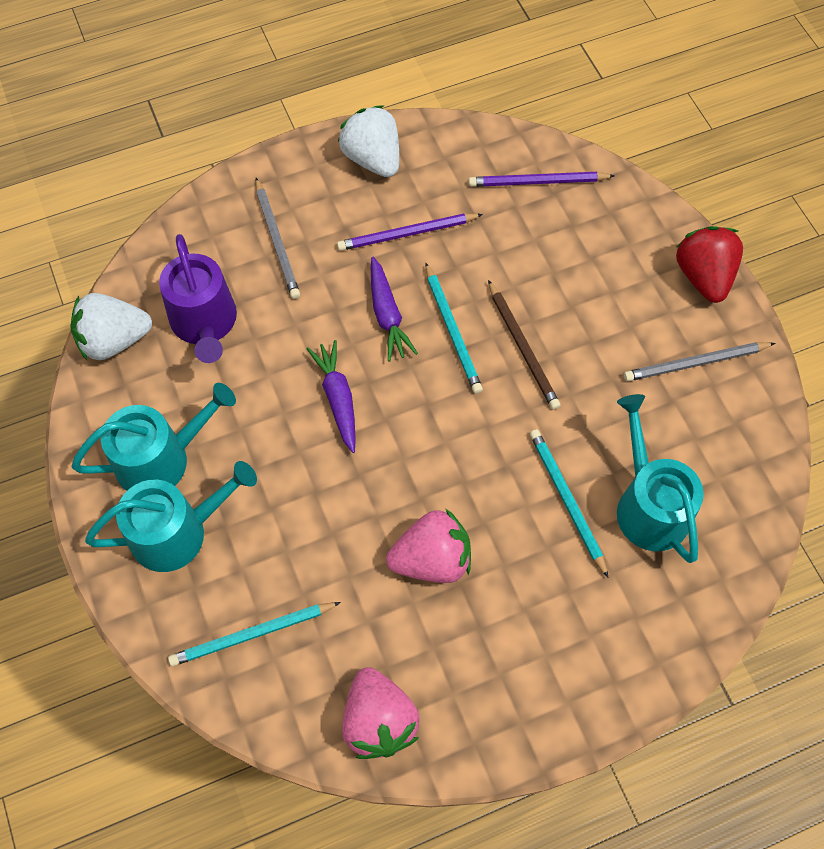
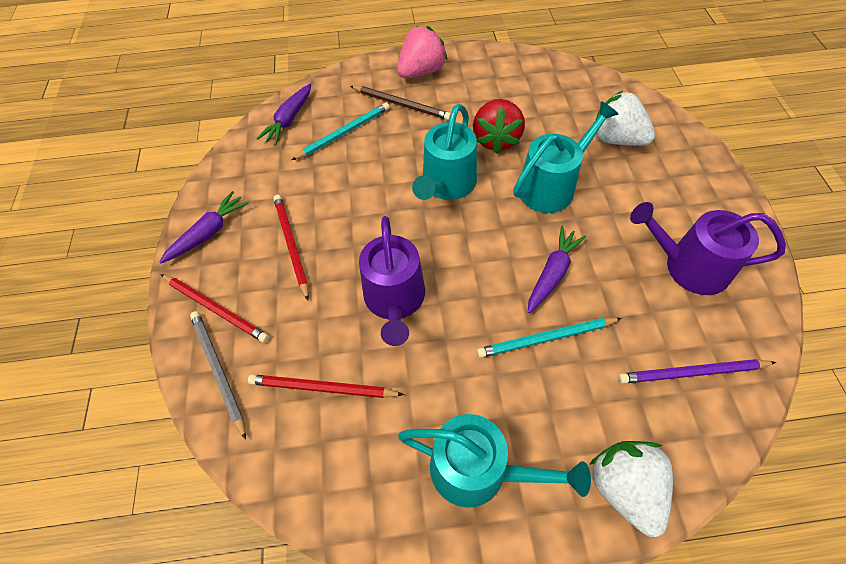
grey pencil: [255,178,300,299] [624,342,775,382] = 2 -> [190,311,246,440] = 1
pink strawberry: [342,667,420,759] [386,508,471,583] = 2 -> [397,26,448,78] = 1
purple carrot: [307,340,356,453] [371,257,418,361] = 2 -> [159,191,249,263] [256,84,311,145] [528,226,586,313] = 3
purple pencil: [337,213,483,251] [468,172,615,187] = 2 -> [618,359,776,384] = 1
purple watering can: [159,234,237,363] = 1 -> [359,216,425,346] [630,202,786,295] = 2
red pencil: none = 0 -> [161,274,269,343] [248,374,404,398] [273,195,309,300] = 3
turquoise pencil: [168,602,341,666] [425,263,483,394] [530,429,609,578] = 3 -> [292,103,389,160] [477,318,622,358] = 2

